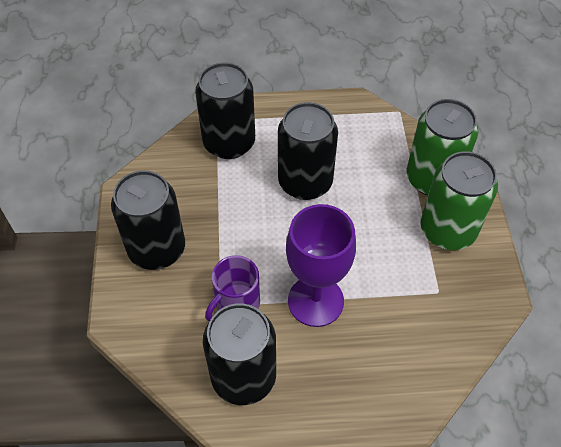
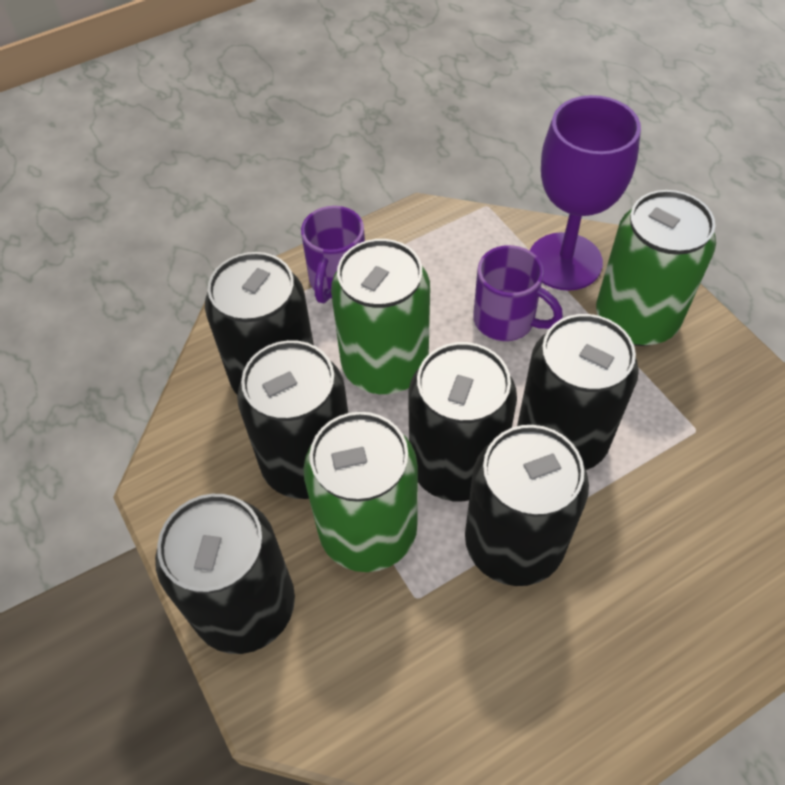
black can: [111,170,185,270] [195,62,255,159] [203,303,276,405] [278,102,338,200] = 4 -> [155,494,295,654] [205,252,314,395] [237,340,348,499] [408,342,517,501] [465,425,589,586] [517,314,639,470] = 6
green can: [406,99,478,195] [421,151,498,250] = 2 -> [303,412,418,572] [331,239,430,394] [596,190,716,346] = 3
purple mug: [205,255,260,321] = 1 -> [301,206,365,303] [473,245,563,341] = 2

